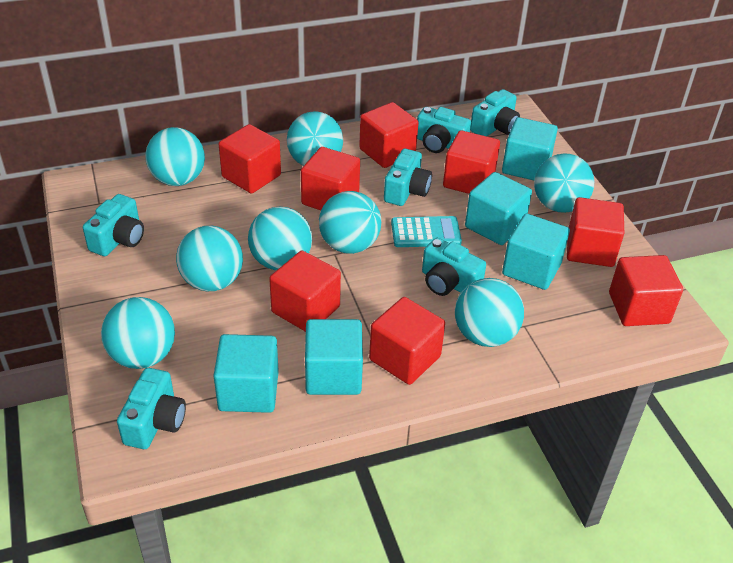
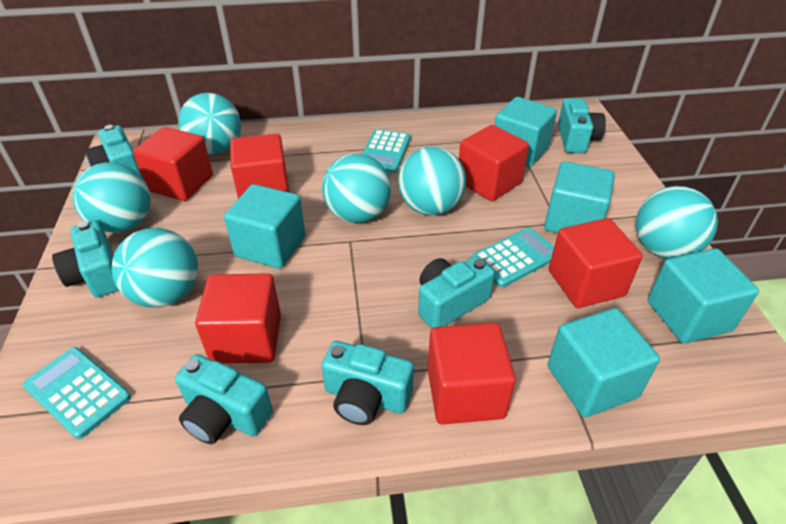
red cube: [218,124,281,194] [269,251,341,332] [301,147,360,210] [359,102,418,168] [369,297,445,385] [443,130,500,194] [567,197,624,267] [609,255,683,326] = 8 -> [133,127,213,201] [195,273,281,364] [230,134,289,199] [427,323,516,425] [459,125,529,201] [549,218,643,308] = 6
turquoise ball: [101,297,175,369] [145,127,205,186] [176,226,243,291] [248,207,312,270] [287,111,343,166] [319,191,381,254] [455,278,524,347] [534,153,594,213] = 8 -> [72,162,151,233] [112,228,198,308] [178,93,241,154] [322,153,391,223] [398,147,466,215] [636,186,718,259] = 6
turquoise calculator: [391,216,462,247] = 1 -> [23,347,131,439] [362,129,411,173] [471,228,554,288] = 3

